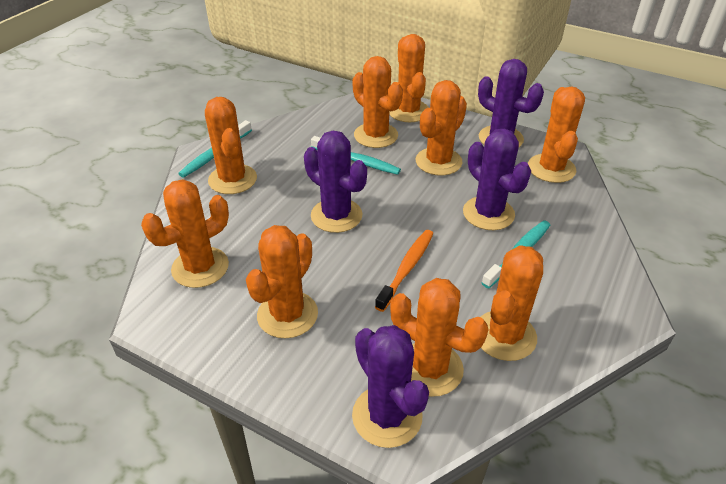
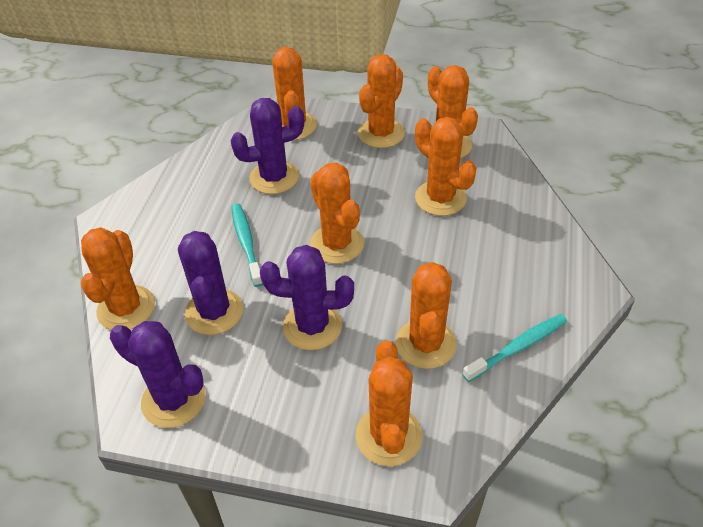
orange cactus: [141,179,229,288] [205,97,257,194] [246,225,318,339] [352,56,403,148] [389,34,429,122] [390,278,488,397] [416,80,467,175] [480,245,543,361] [528,86,585,183] = 9 -> [81,227,155,330] [272,46,317,140] [310,163,364,264] [356,340,422,466] [358,54,405,148] [396,262,457,369] [415,117,477,216] [428,65,478,159] = 8
orange toothbrush: [375,230,434,312] = 1 -> none = 0
turquoise toothbrush: [178,120,252,177] [311,136,401,175] [482,220,550,288] = 3 -> [231,203,263,287] [462,314,567,382] = 2

